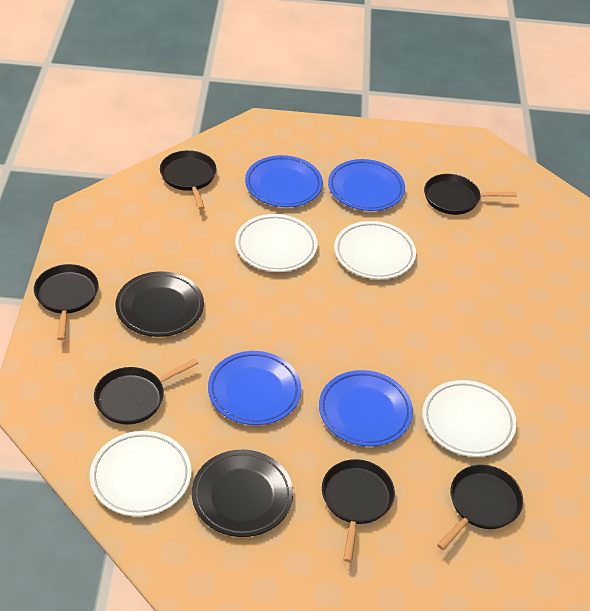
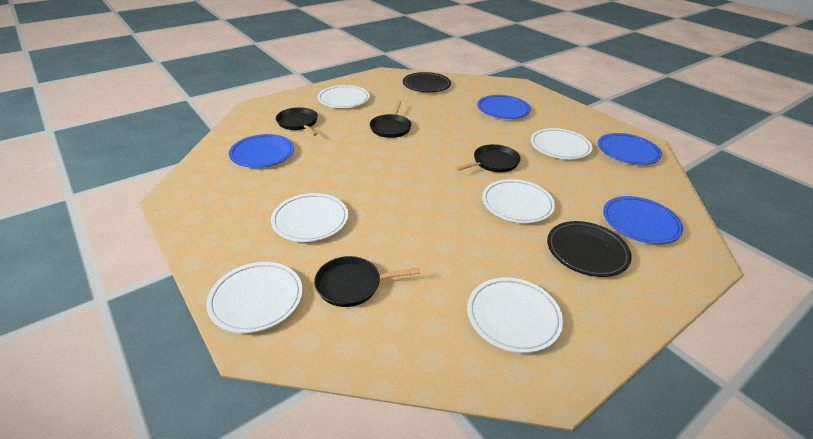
black pan: [34,264,99,340] [94,358,199,424] [160,150,217,210] [322,459,395,562] [424,174,517,215] [437,465,523,550] = 6 -> [276,107,318,136] [314,256,420,307] [370,101,412,138] [455,144,521,172] = 4
white plate: [90,431,191,517] [235,214,318,272] [334,221,416,279] [422,380,517,457] = 4 -> [206,262,303,333] [271,193,348,242] [318,85,370,108] [467,277,563,353] [482,179,555,223] [531,128,592,159] = 6

